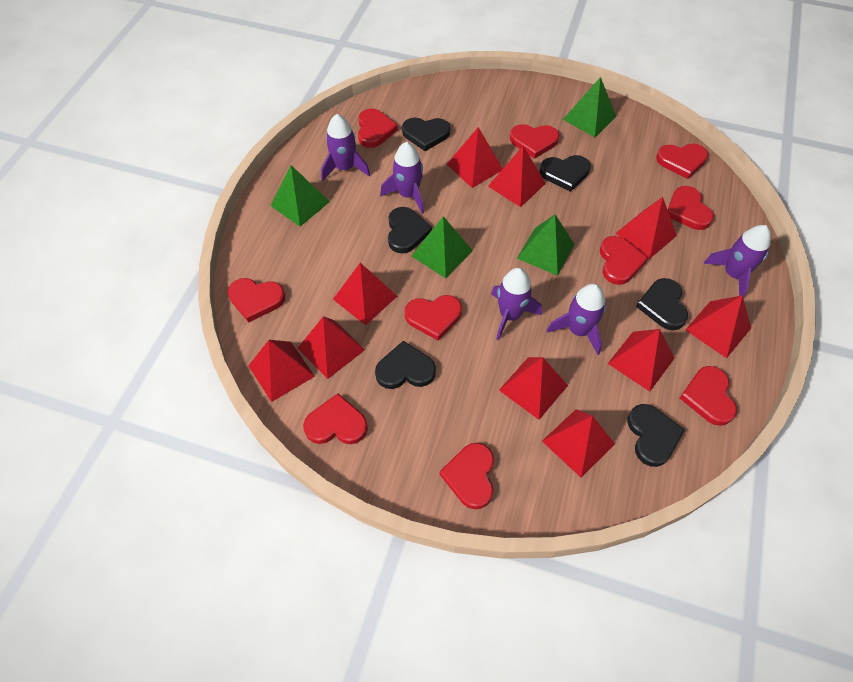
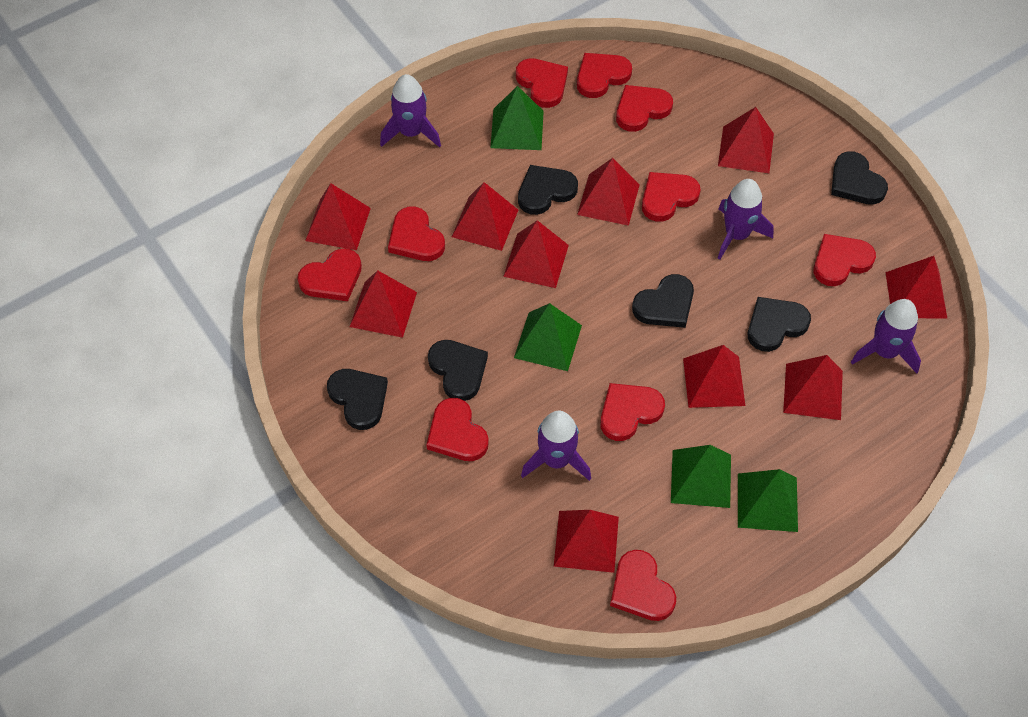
purple rocket: [321,114,370,181] [380,142,424,214] [491,268,542,340] [547,284,606,355] [703,225,771,297] = 5 -> [380,74,441,148] [521,411,591,481] [718,179,774,260] [851,299,921,373] = 4

